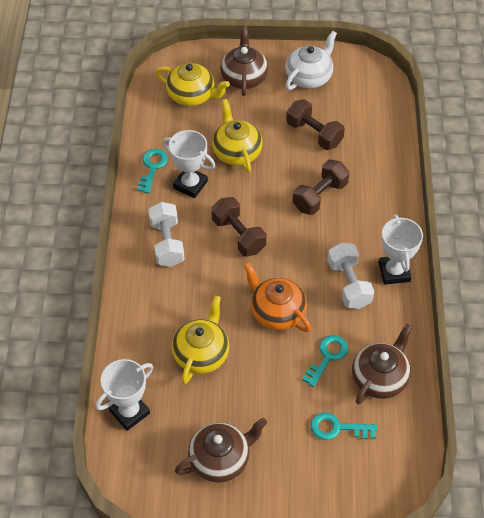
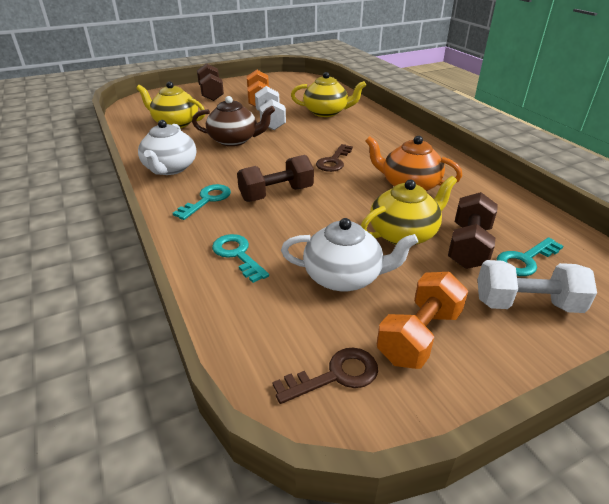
brown key: none = 0 -> [272,348,378,404] [316,144,353,172] = 2
brown teapot: [175,418,267,483] [220,26,268,96] [352,324,412,404] = 3 -> [192,96,275,146] = 1
orange dumbbell: none = 0 -> [247,70,270,107] [377,272,468,369] = 2
white teapot: [285,31,337,90] = 1 -> [138,120,196,175] [281,218,418,291] = 2
white trophy: [96,359,153,431] [162,130,215,198] [379,215,423,285] = 3 -> none = 0

